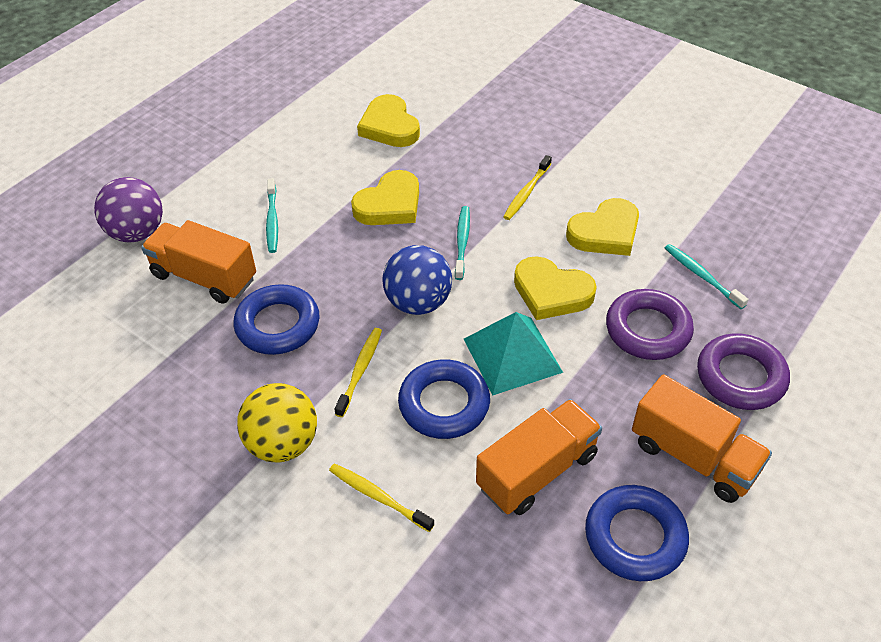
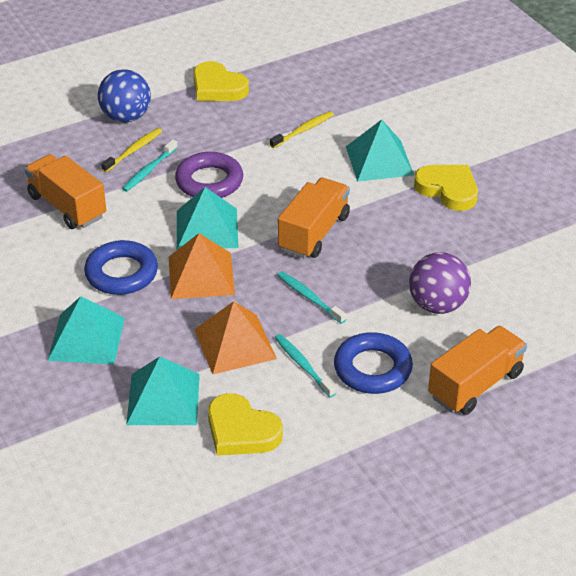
blue ring: [233,284,319,355] [398,359,490,439] [585,485,689,581] = 3 -> [84,240,158,295] [334,332,413,394] = 2
orange pyramid: none = 0 -> [169,233,235,299] [194,301,277,374] = 2
purple ring: [606,289,694,360] [697,333,790,410] = 2 -> [175,152,243,198] = 1
turquoise pyramid: [464,312,563,395] = 1 -> [47,296,125,364] [126,356,200,425] [177,187,238,250] [346,120,414,182] = 4
yellow ball: [237,383,317,462] = 1 -> none = 0
yellow heart: [351,170,419,225] [357,94,420,147] [514,256,597,320] [566,198,639,256] = 4 -> [193,61,249,101] [208,393,283,456] [414,165,478,211] = 3
yellow toothbrush: [329,463,435,532] [335,328,382,417] [503,155,552,220] = 3 -> [101,128,162,172] [270,111,334,148] = 2

